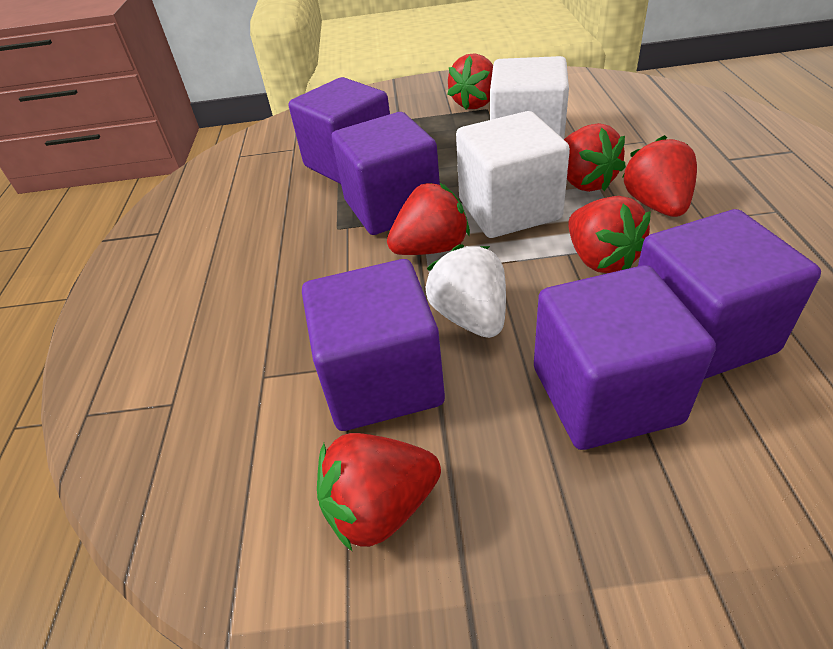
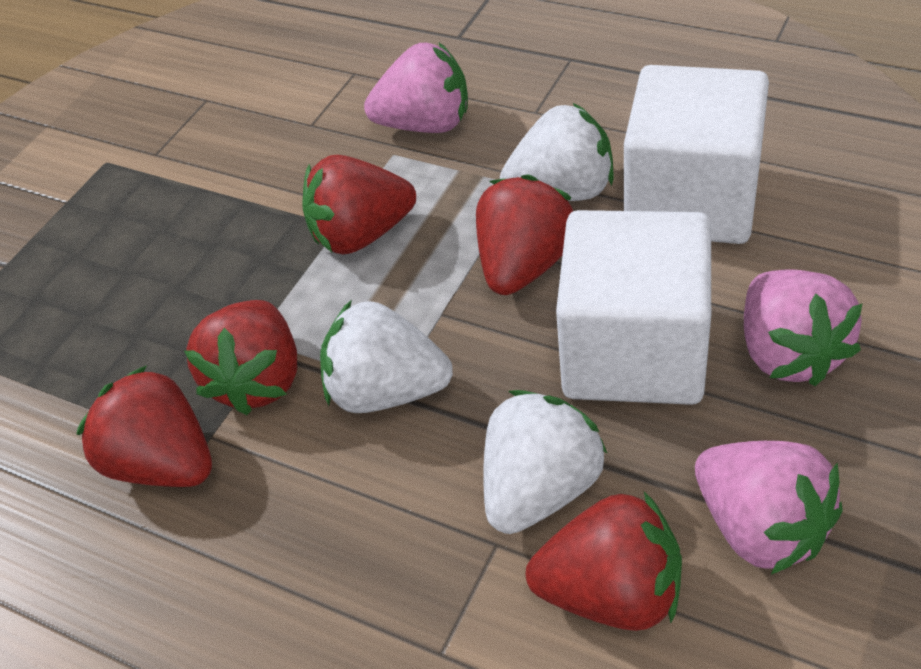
pink strawberry: none = 0 -> [364,43,468,133] [695,441,843,575] [744,269,863,386] = 3
purple cube: [289,77,390,184] [302,259,445,431] [331,112,440,235] [534,265,716,450] [638,209,821,379] = 5 -> none = 0
red strawberry: [317,433,441,552] [387,183,470,255] [447,53,493,110] [564,123,626,192] [568,196,651,273] [623,135,697,217] = 6 -> [76,366,212,487] [184,300,297,415] [303,155,416,255] [476,174,573,295] [526,492,682,631] = 5
white strawberry: [426,244,506,338] = 1 -> [320,300,453,413] [483,390,608,534] [500,103,614,201] = 3

